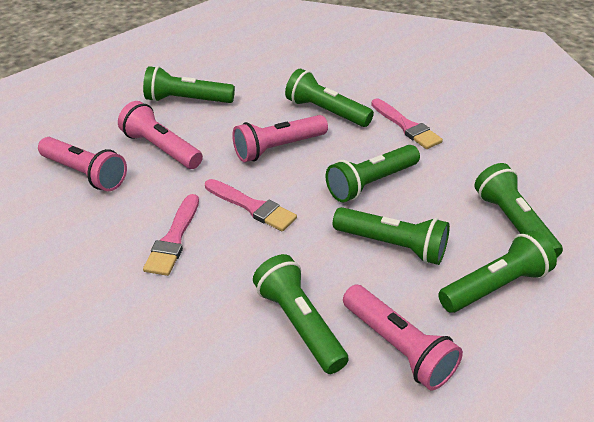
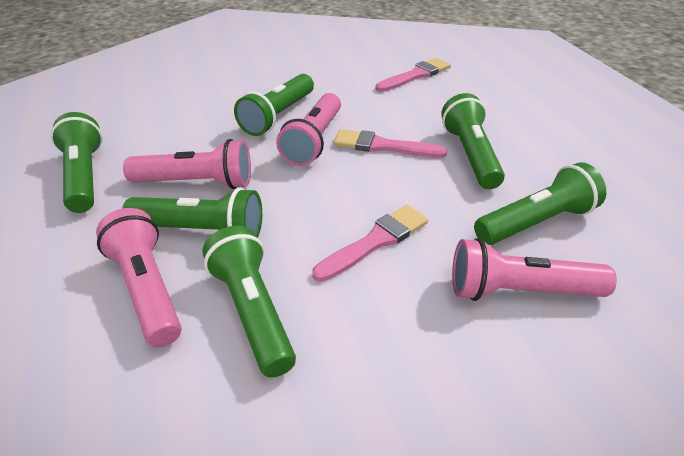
green flashlight: [143,66,235,103] [253,254,349,374] [285,69,374,127] [326,145,420,202] [333,207,450,265] [438,231,557,313] [474,163,563,257] = 7 -> [51,112,103,213] [122,188,262,238] [203,226,296,378] [234,74,314,136] [441,93,505,189] [474,162,606,245] = 6

